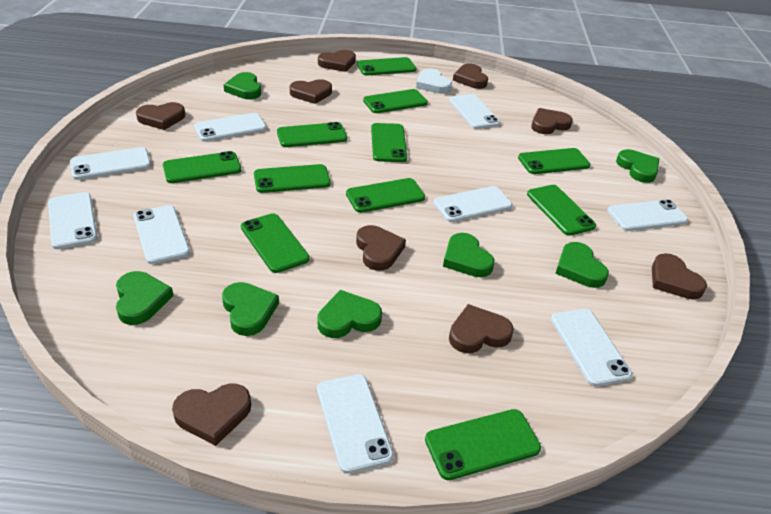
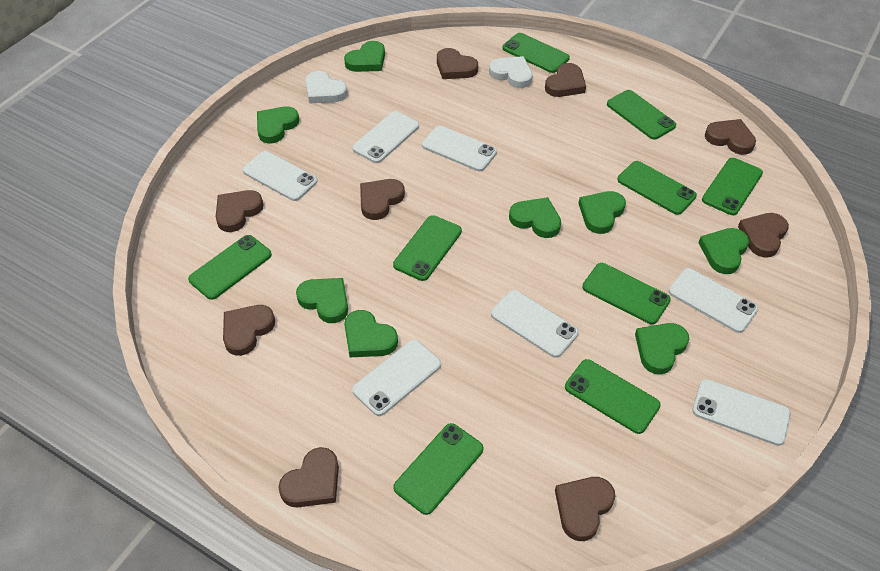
green heart: [116,271,174,325] [222,282,279,336] [223,72,261,99] [318,290,382,338] [443,233,495,277] [555,242,609,288] [616,149,659,183] = 7 -> [257,106,299,143] [296,278,348,323] [344,41,385,72] [344,310,398,357] [509,197,561,238] [578,191,626,234] [635,323,689,374] [698,228,749,274] = 8
green phone: [163,151,241,183] [241,213,309,273] [254,164,331,193] [277,122,347,147] [346,178,425,213] [357,57,416,76] [363,89,428,113] [371,123,407,162] [425,409,541,480] [518,148,591,174] [527,185,596,236] = 11 -> [188,235,272,300] [393,215,462,281] [393,423,484,515] [502,33,570,73] [565,359,661,434] [582,263,671,324] [607,90,676,140] [617,161,697,215] [702,158,763,215] = 9
white heart: [416,68,452,94] = 1 -> [305,71,348,104] [489,56,533,88] = 2
white phone: [48,192,98,249] [70,147,151,180] [134,205,190,264] [194,113,267,142] [317,374,394,474] [433,186,512,222] [449,94,500,129] [551,309,632,386] [607,199,688,231] = 9 -> [242,151,317,201] [352,111,419,163] [352,340,441,416] [422,126,497,171] [491,290,579,358] [669,268,758,333] [692,379,791,446] = 7

